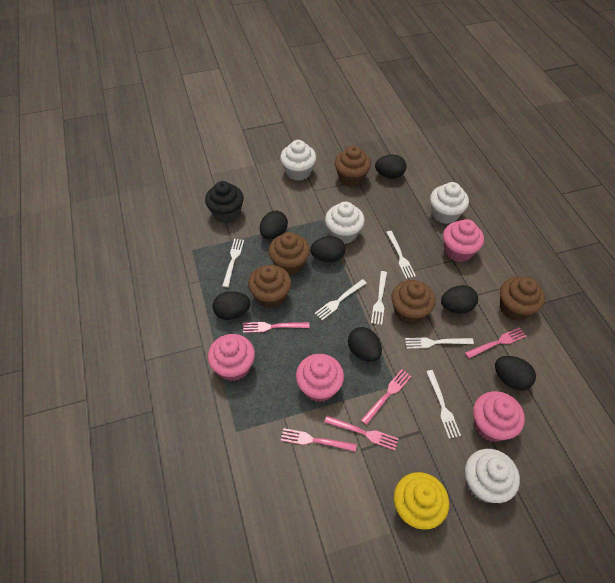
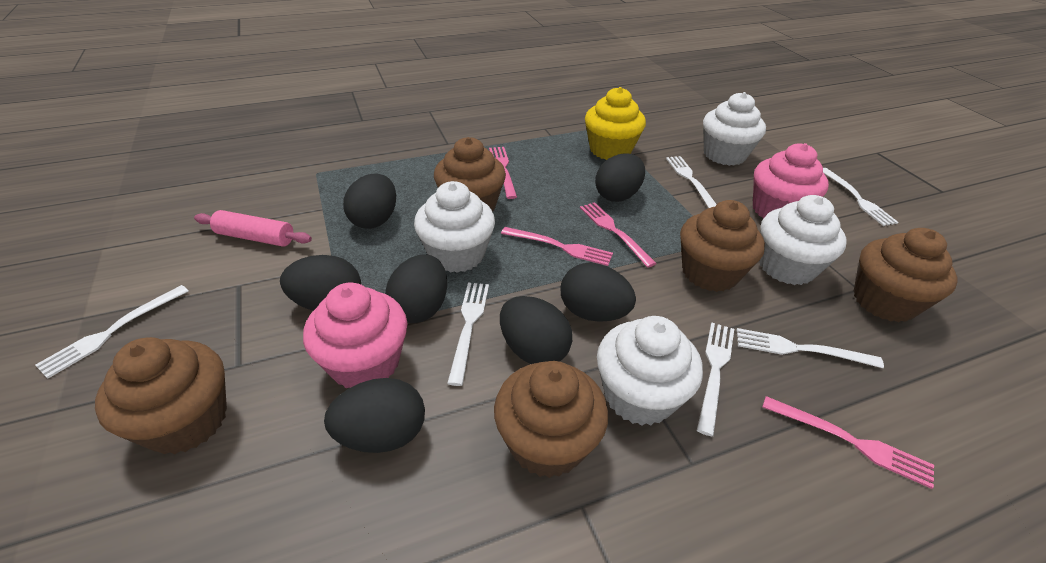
black cupcake: [205,181,244,223] = 1 -> none = 0
pink cupcake: [208,334,255,381] [296,354,344,402] [443,219,484,262] [473,391,525,442] = 4 -> [303,283,407,388] [753,143,829,219] = 2
pink fork: [243,322,310,333] [281,428,357,452] [324,416,399,450] [361,369,412,425] [465,327,526,358] = 5 -> [489,147,517,199] [501,227,613,266] [580,202,657,268] [762,396,934,489] = 4
pink rolling pin: none = 0 -> [194,210,312,247] = 1

